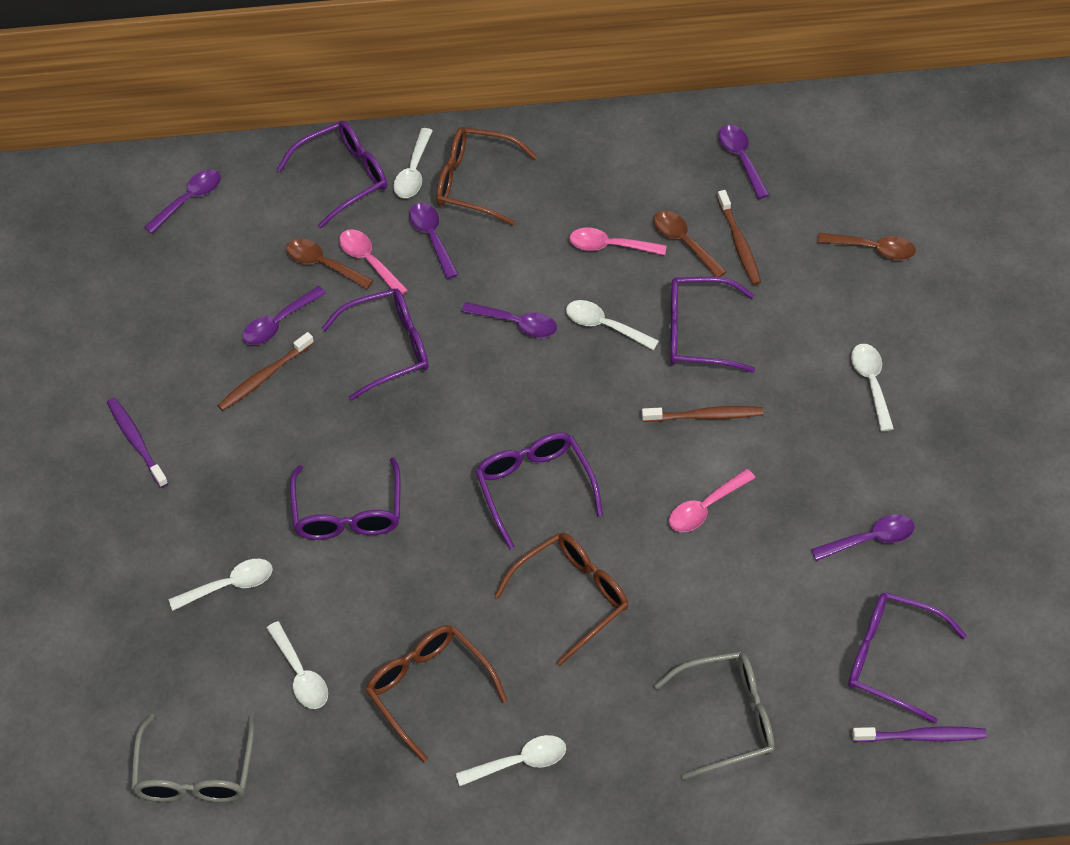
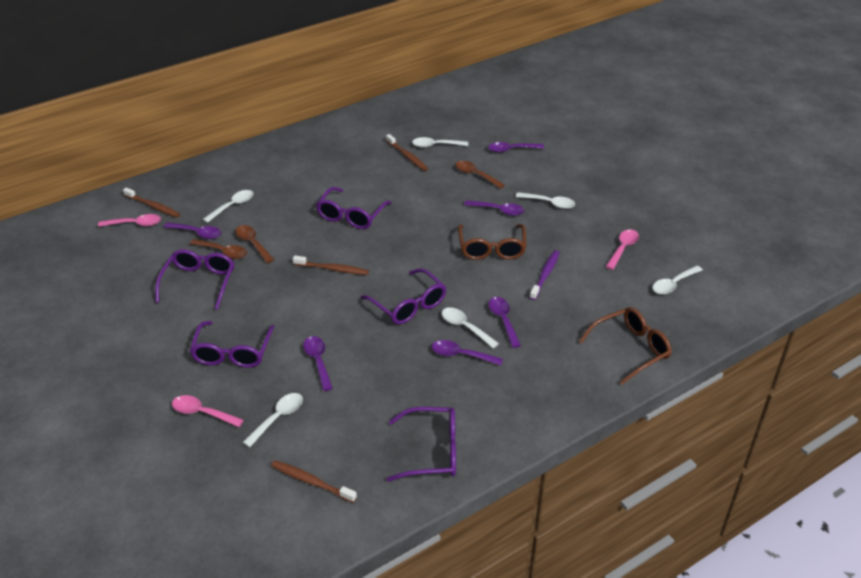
brown glasses: [366,625,507,762] [436,127,537,225] [494,533,628,666] = 3 -> [458,224,526,260] [579,307,672,384] = 2
brown toothbrush: [217,332,314,411] [642,406,763,422] [717,190,761,285] = 3 -> [123,187,180,217] [271,460,357,503] [293,255,369,275] [386,134,428,171] = 4
grey glasses: [131,714,255,802] [654,651,775,780] = 2 -> none = 0
purple glasses: [277,121,387,228] [290,457,401,540] [322,289,429,401] [476,432,603,549] [670,277,755,373] [848,592,967,724] = 6 -> [155,249,234,310] [190,321,275,368] [316,187,392,229] [361,268,446,324] [386,407,456,482] = 5
purple toothbrush: [107,398,168,488] [852,726,987,742] = 2 -> [530,250,560,300] = 1

